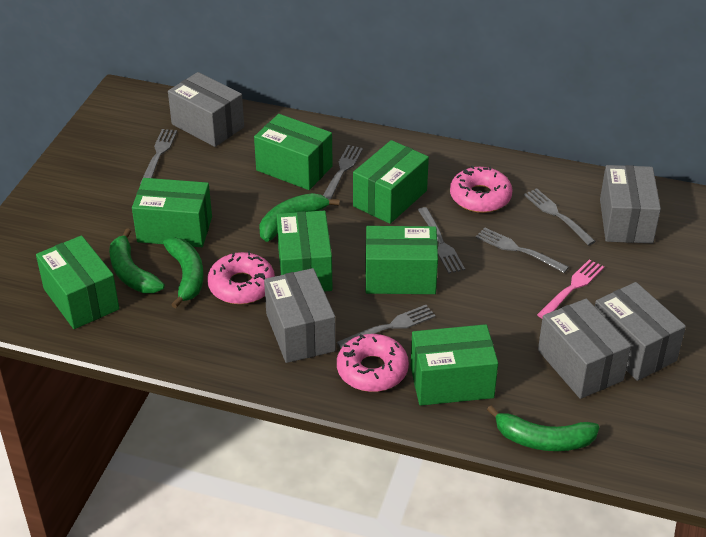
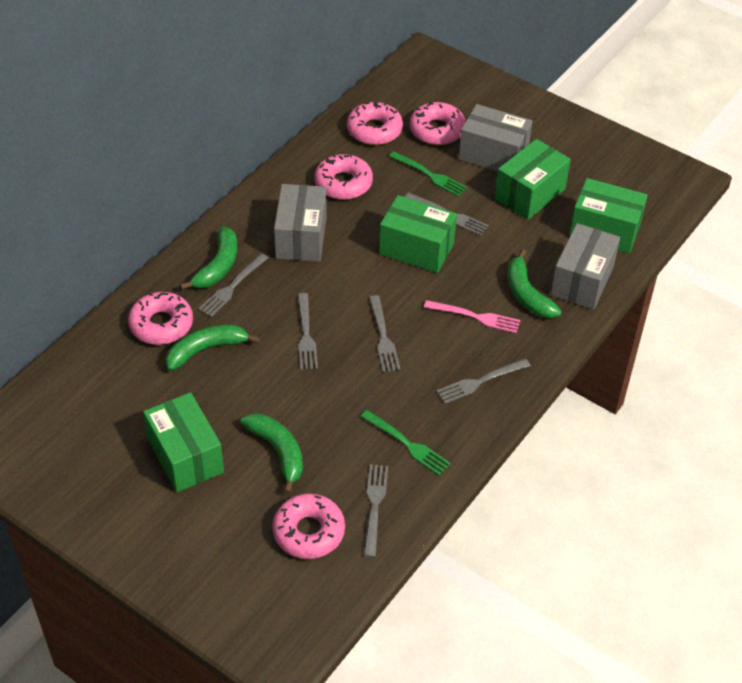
green box: [36,235,119,329] [132,178,212,247] [254,114,333,190] [277,211,332,292] [353,140,429,224] [365,226,438,294] [410,324,498,406] = 7 -> [143,392,224,492] [379,195,457,273] [494,139,571,220] [569,178,648,253] = 4
green fork: none = 0 -> [361,410,451,475] [389,151,467,196] = 2
grey box: [168,72,244,147] [264,268,336,363] [538,298,631,399] [595,282,686,381] [600,165,661,243] = 5 -> [274,184,327,262] [459,104,532,172] [550,223,620,310] = 3
pink donut: [207,251,275,304] [337,334,409,392] [450,165,512,213] = 3 -> [128,292,193,345] [272,493,345,559] [314,154,373,200] [347,101,403,145] [410,101,466,145] = 5

